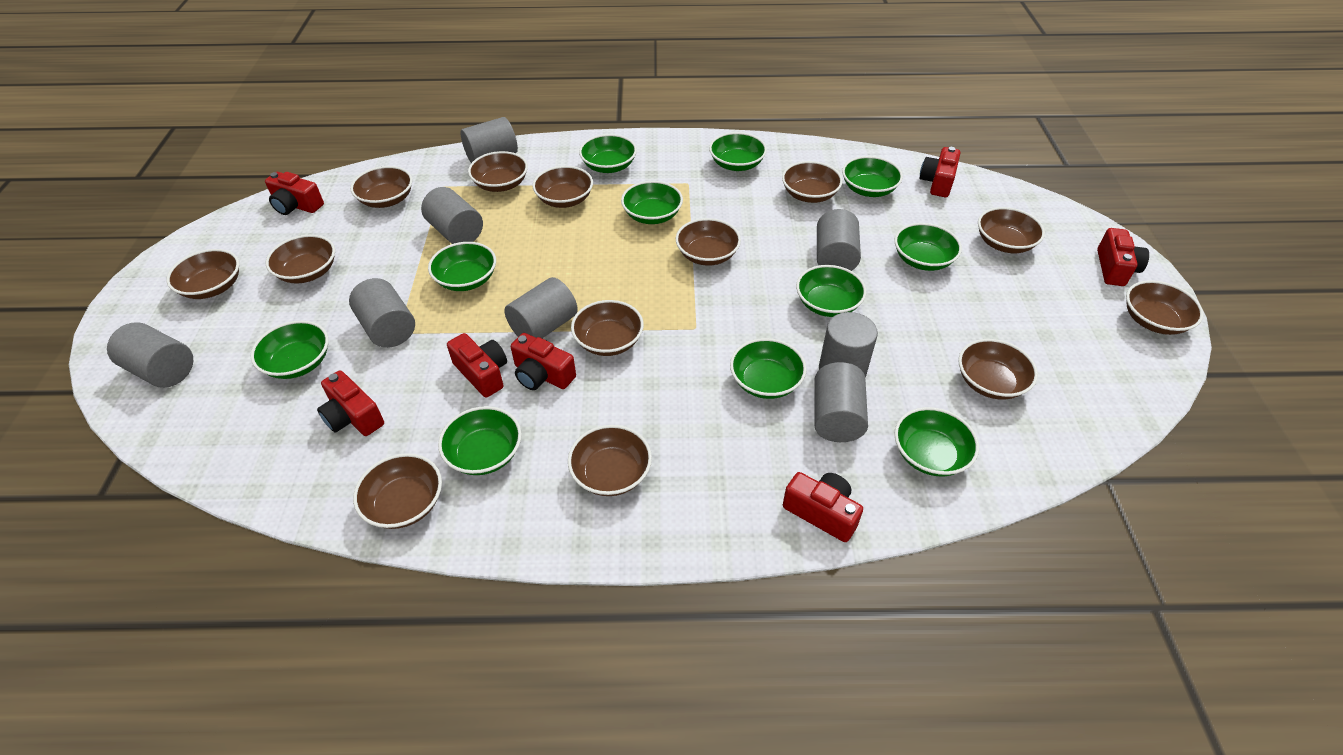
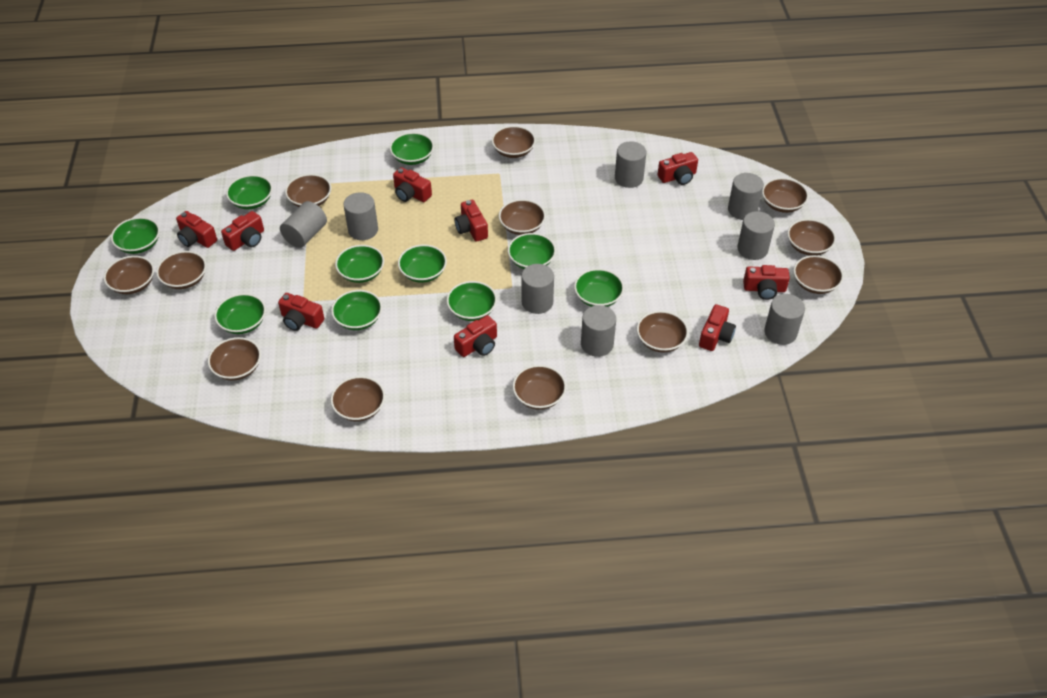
brown bowl: [166,249,239,299] [266,235,335,284] [350,166,413,208] [353,453,442,529] [468,151,528,192] [532,166,593,208] [568,425,652,496] [571,300,644,356] [676,218,741,266] [782,161,843,203] [958,339,1038,399] [978,207,1045,253] [1126,280,1204,335] = 13 -> [104,256,154,294] [156,251,206,289] [208,337,261,380] [285,174,331,207] [331,376,385,421] [492,126,536,158] [499,199,546,235] [513,365,566,410] [637,311,688,352] [762,178,809,213] [787,219,836,256] [793,255,844,294] = 12
green bowl: [250,321,329,379] [428,242,496,291] [438,406,522,475] [579,134,637,173] [621,181,683,224] [709,132,767,171] [730,338,807,399] [796,265,866,317] [842,156,903,197] [894,223,962,271] [894,407,979,477] = 11 -> [111,217,160,254] [214,293,266,334] [226,175,273,209] [331,290,382,330] [335,245,384,283] [390,132,434,165] [398,244,447,283] [447,281,497,321] [508,233,556,269] [574,269,624,307] = 10
red camera: [265,172,324,215] [317,370,384,436] [447,333,507,398] [511,333,576,390] [783,472,863,542] [919,147,960,197] [1097,228,1149,286] = 7 -> [176,211,217,248] [221,211,264,251] [278,293,324,331] [393,167,432,202] [454,315,497,357] [455,200,488,242] [657,152,698,185] [699,304,736,351] [743,265,790,300] = 9

